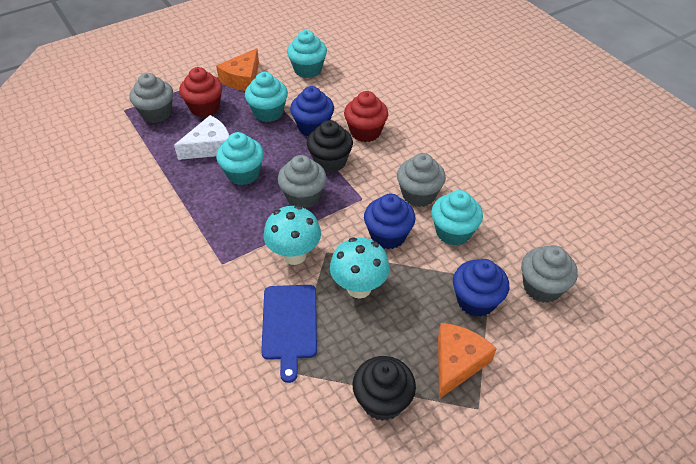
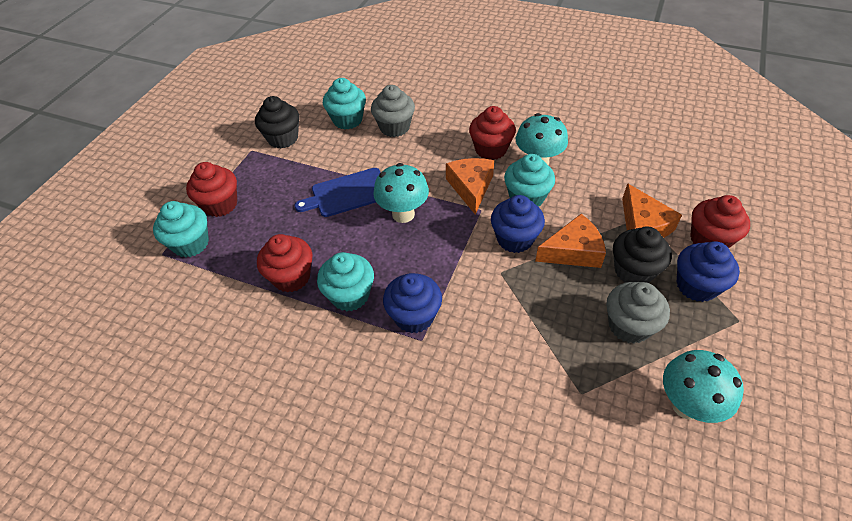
grey cupcake: [129,73,173,123] [278,155,327,209] [397,153,446,207] [521,245,578,303] = 4 -> [371,85,415,137] [606,282,670,344] = 2
orange cheese: [216,48,259,91] [438,323,497,399] = 2 -> [446,158,494,215] [535,214,606,268] [622,183,682,237] = 3
red cupcake: [179,67,222,117] [344,91,388,142] = 2 -> [186,162,237,217] [257,234,312,292] [469,106,516,160] [690,195,750,248] = 4
turquoise mushroom: [263,205,321,265] [330,237,390,298] = 2 -> [373,163,429,223] [516,113,568,165] [663,350,744,423] = 3
white cheese: [174,115,229,160] = 1 -> none = 0

